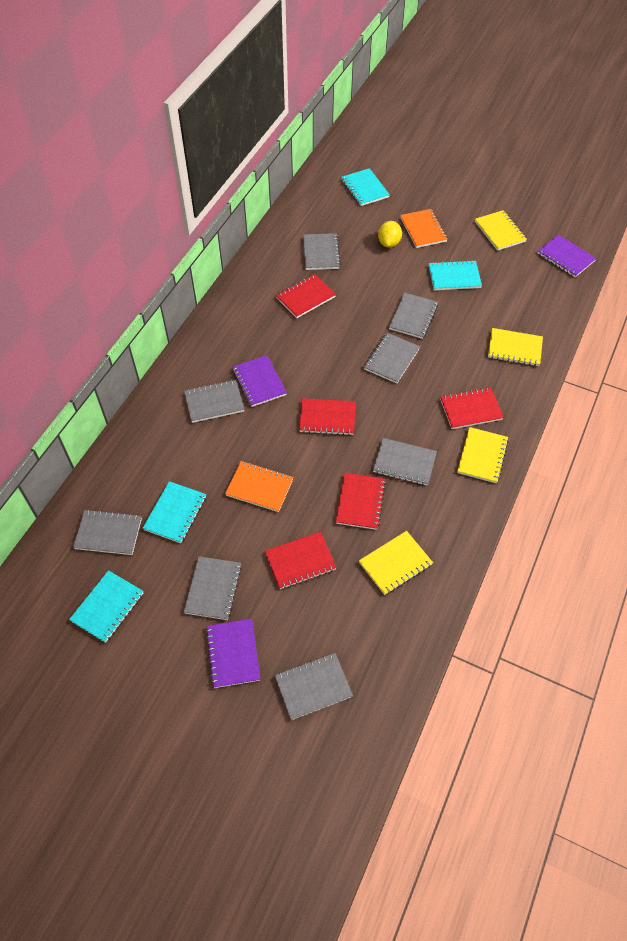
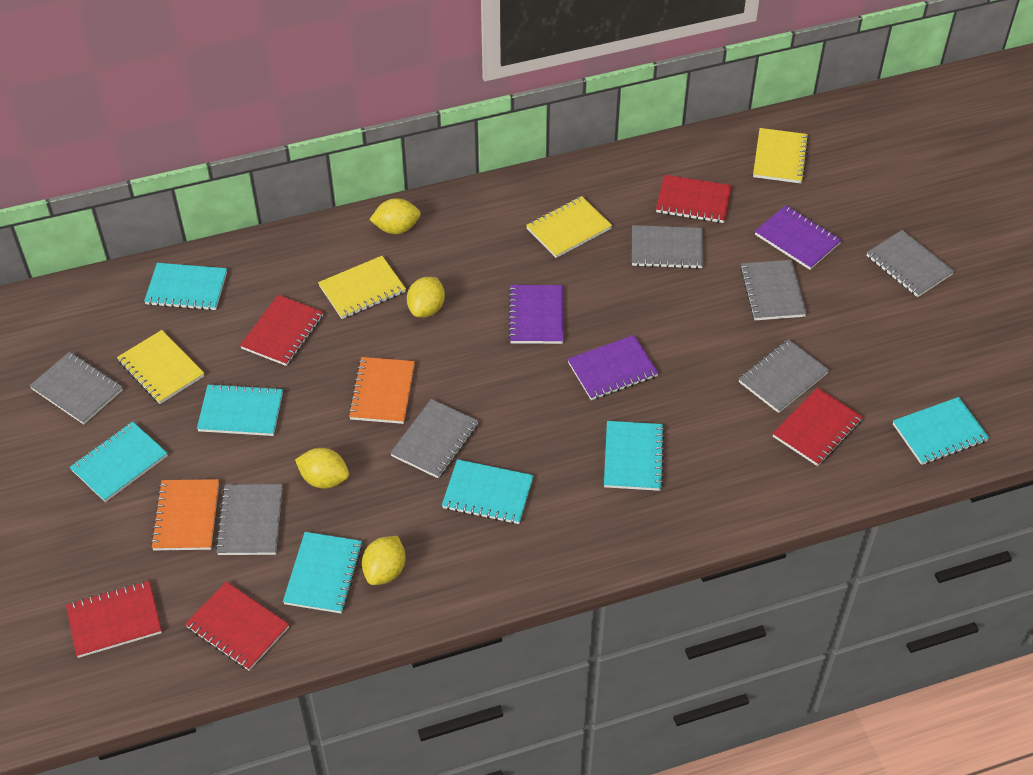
grey notebook: [73,509,142,555] [184,380,244,423] [184,556,242,620] [275,653,353,720] [303,233,341,270] [364,333,420,384] [373,438,437,485] [389,293,438,339] = 8 -> [29,352,123,424] [215,484,282,555] [390,399,478,478] [632,225,703,269] [739,339,829,413] [740,260,807,320] [867,230,954,297] = 7
turquoise notebook: [69,570,143,643] [143,481,206,543] [342,168,390,206] [429,260,482,290] = 4 -> [70,422,168,502] [144,263,227,311] [197,383,283,436] [283,532,362,613] [442,459,534,524] [604,421,665,491] [893,397,989,465] = 7
yellow lemon: [378,221,402,248] = 1 -> [295,448,349,489] [362,536,406,585] [369,198,421,234] [407,277,445,317] = 4

